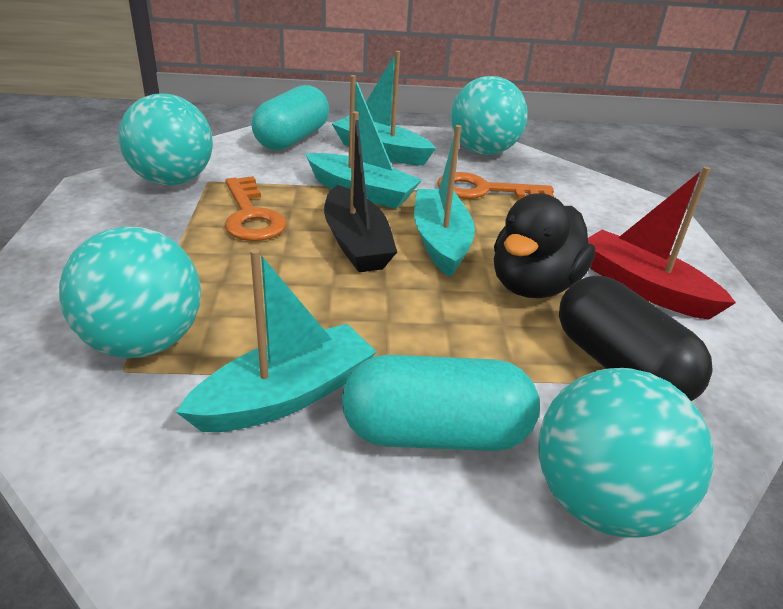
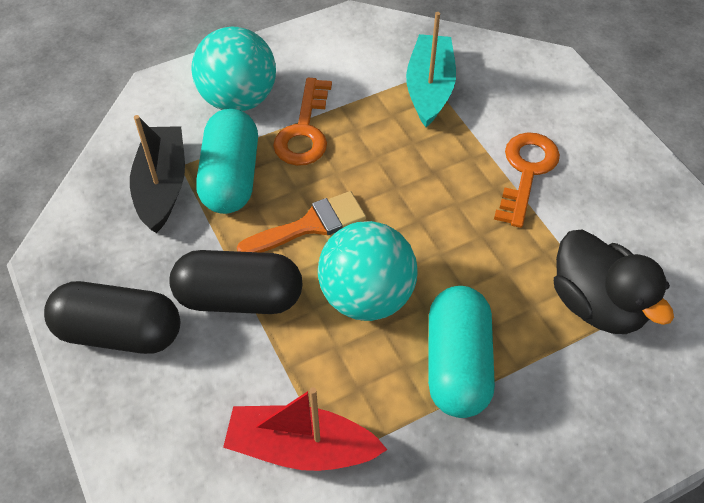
black capsule: [559,276,712,401] = 1 -> [44,281,180,354] [169,250,303,314] = 2
orange brush: none = 0 -> [237,191,366,253] = 1
turquoise ball: [59,227,201,358] [119,93,213,185] [451,76,527,155] [538,368,714,538] = 4 -> [192,27,276,111] [318,221,417,321] = 2
turquoise boat: [176,249,376,432] [305,75,422,209] [332,51,436,165] [414,125,475,277] = 4 -> [406,12,456,127] = 1

